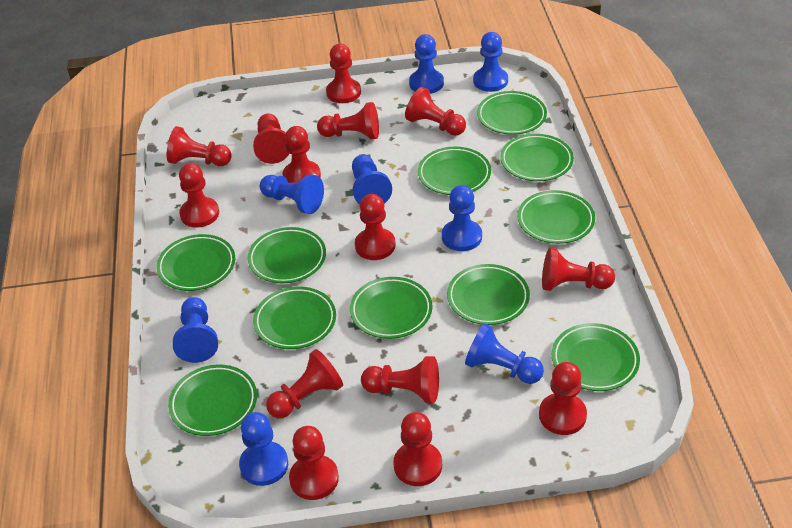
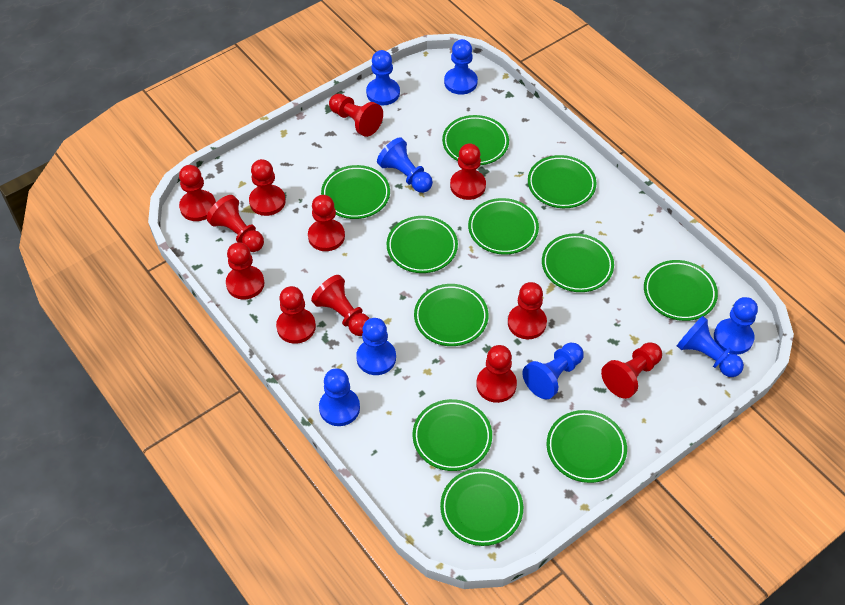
red pawn: [167,126,232,166] [179,163,219,228] [253,114,290,164] [266,349,343,418] [282,126,321,183] [289,426,339,500] [317,102,379,139] [326,44,361,103] [355,194,396,260] [361,356,439,403] [393,412,442,486] [405,87,466,136] [539,362,587,435] [542,248,615,291] = 14 -> [179,165,216,221] [207,195,264,252] [226,243,264,299] [249,159,286,216] [276,286,316,344] [308,195,345,251] [311,275,370,336] [329,94,383,137] [450,143,486,200] [476,345,517,403] [508,282,547,339] [601,342,662,399] = 12

